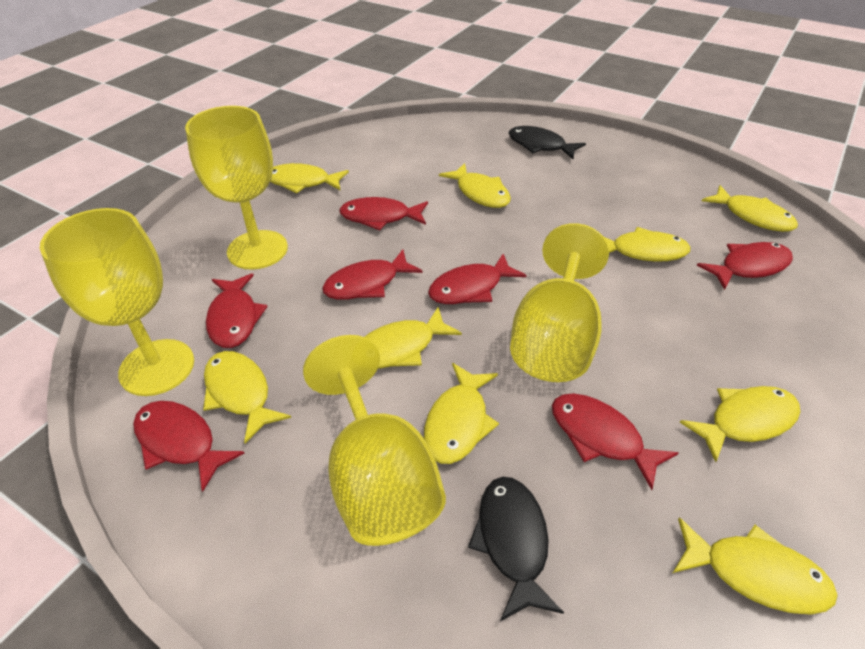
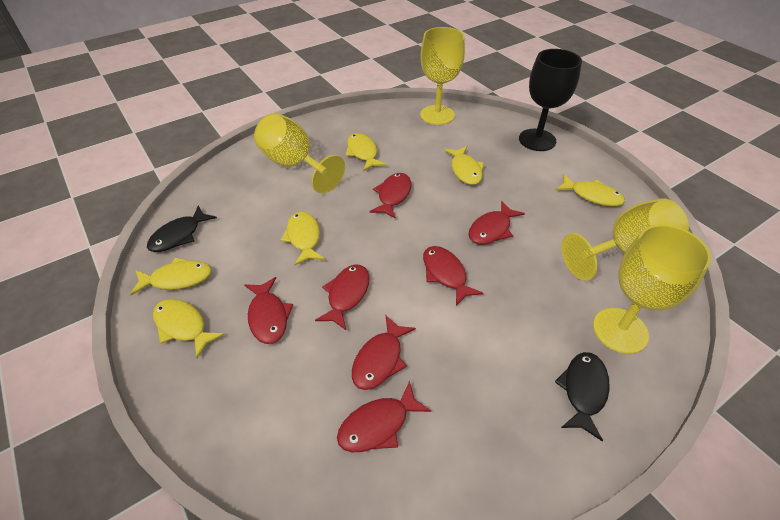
black goblet: none = 0 -> [519,49,582,151] = 1
yellow fish: [203,351,291,443] [270,163,349,193] [365,307,462,369] [424,363,499,464] [439,163,511,208] [604,227,691,262] [673,518,838,615] [680,386,801,462] [702,185,798,232] = 9 -> [130,258,212,295] [153,299,225,358] [281,211,325,265] [345,133,387,171] [444,146,484,185] [555,174,625,206] = 6

